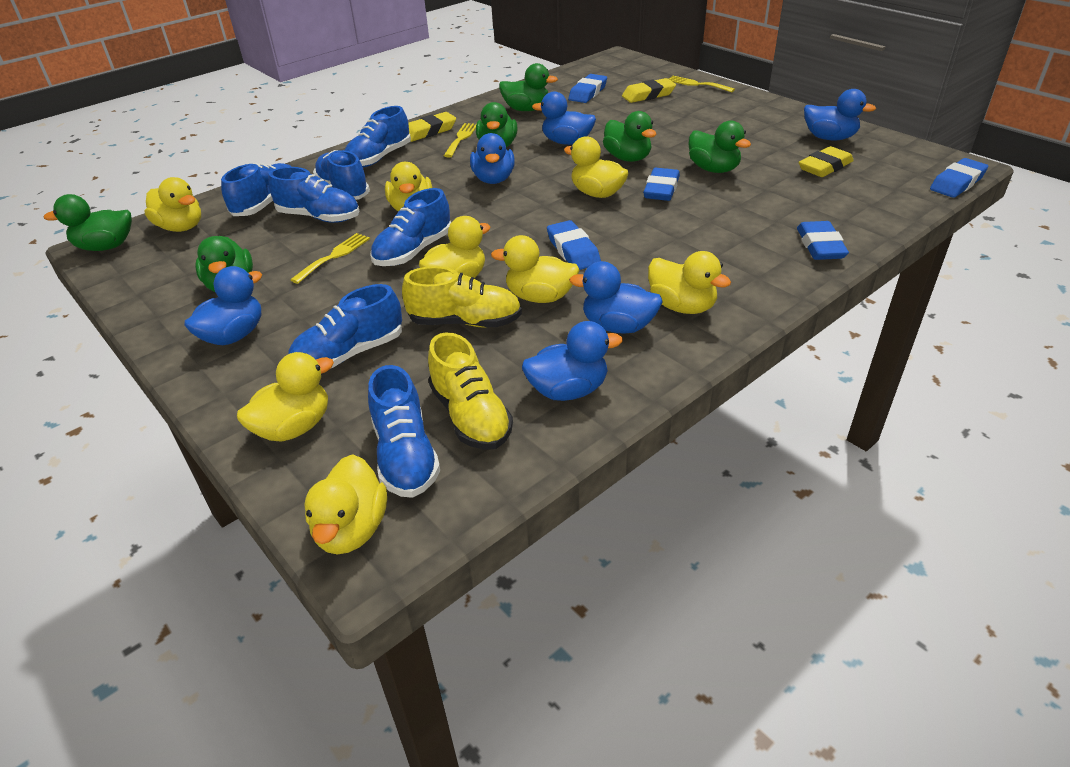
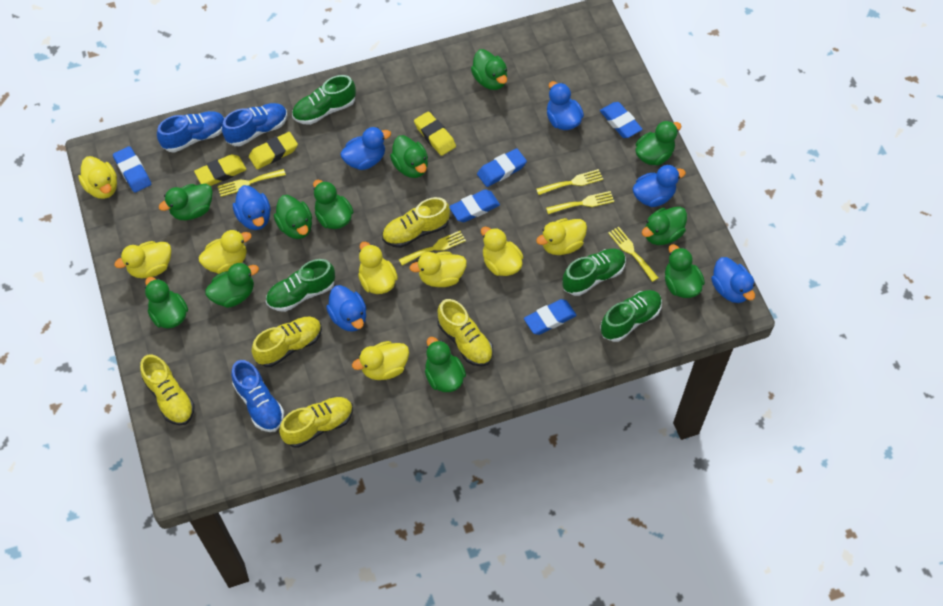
blue shoe: [221,163,292,216] [268,167,360,223] [288,284,402,368] [313,150,370,200] [345,106,411,168] [368,365,440,498] [370,188,451,266] = 7 -> [157,111,225,153] [222,103,287,146] [231,360,284,432] = 3
green duck: [44,194,132,251] [195,236,253,292] [476,102,518,147] [499,63,558,111] [603,111,656,162] [688,121,751,173] = 6 -> [145,277,188,329] [159,184,213,220] [205,263,259,308] [274,195,312,239] [313,180,354,229] [390,135,428,178] [425,337,466,392] [471,49,507,90] [635,120,681,166] [642,206,687,245] [665,244,705,298] = 11
green shoe: none = 0 -> [266,259,335,312] [292,75,356,125] [562,249,626,296] [600,290,662,342] = 4
yellow fork: [290,233,370,284] [444,123,476,158] [668,76,735,92] = 3 -> [218,169,286,197] [399,231,466,266] [536,169,603,195] [546,191,614,214] [608,227,658,282] = 5
yellow shoe: [402,266,522,328] [428,332,513,450] = 2 -> [140,354,195,425] [252,316,322,367] [279,397,353,448] [382,197,450,248] [437,299,493,366] = 5

